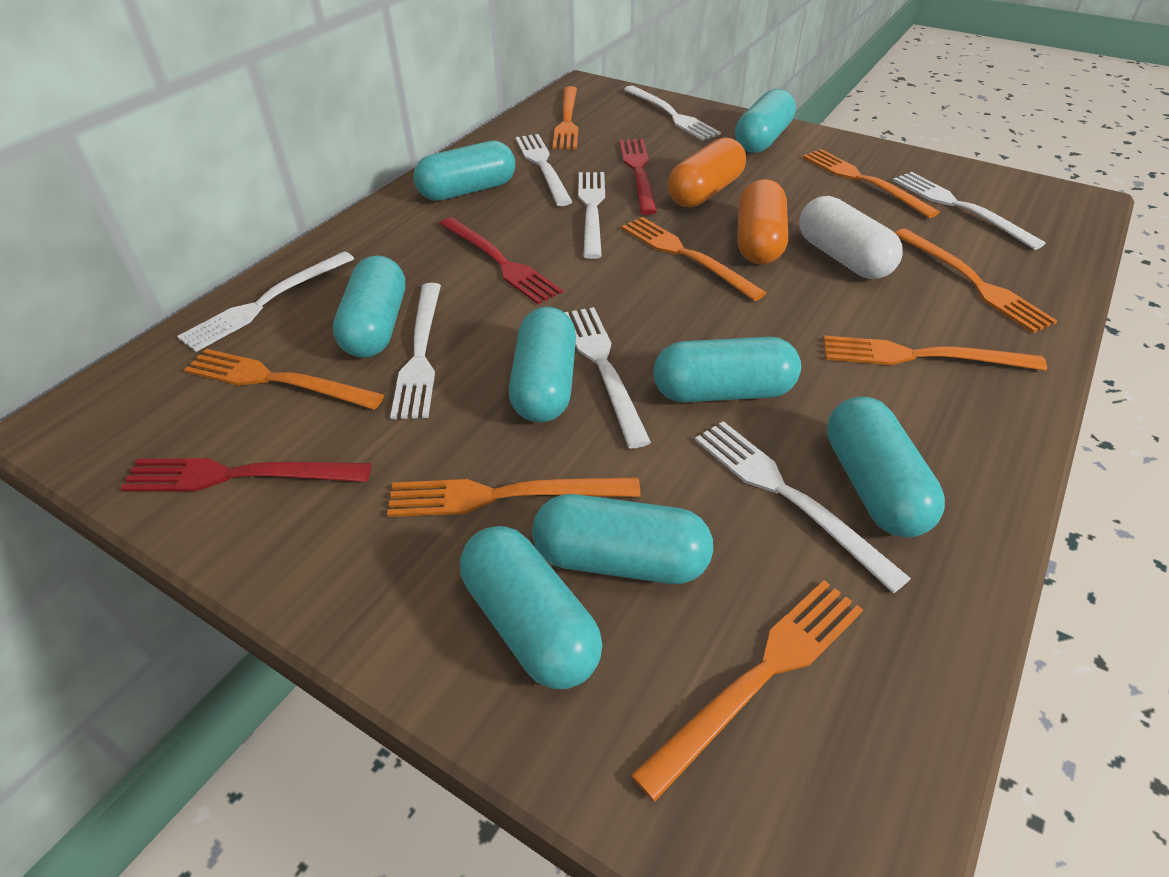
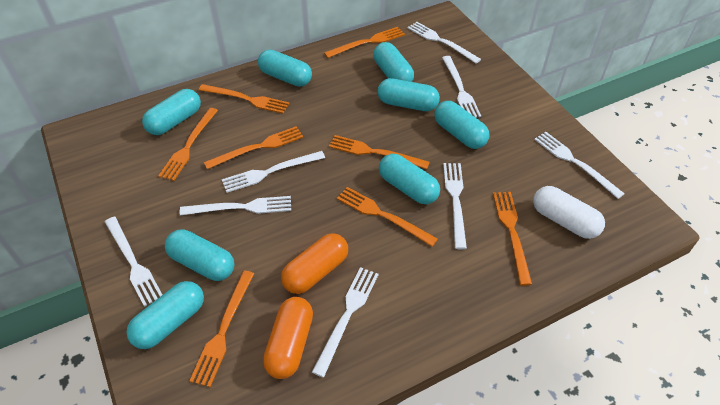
red fork: [120,458,372,491] [440,217,563,304] [619,139,657,215] = 3 -> none = 0

